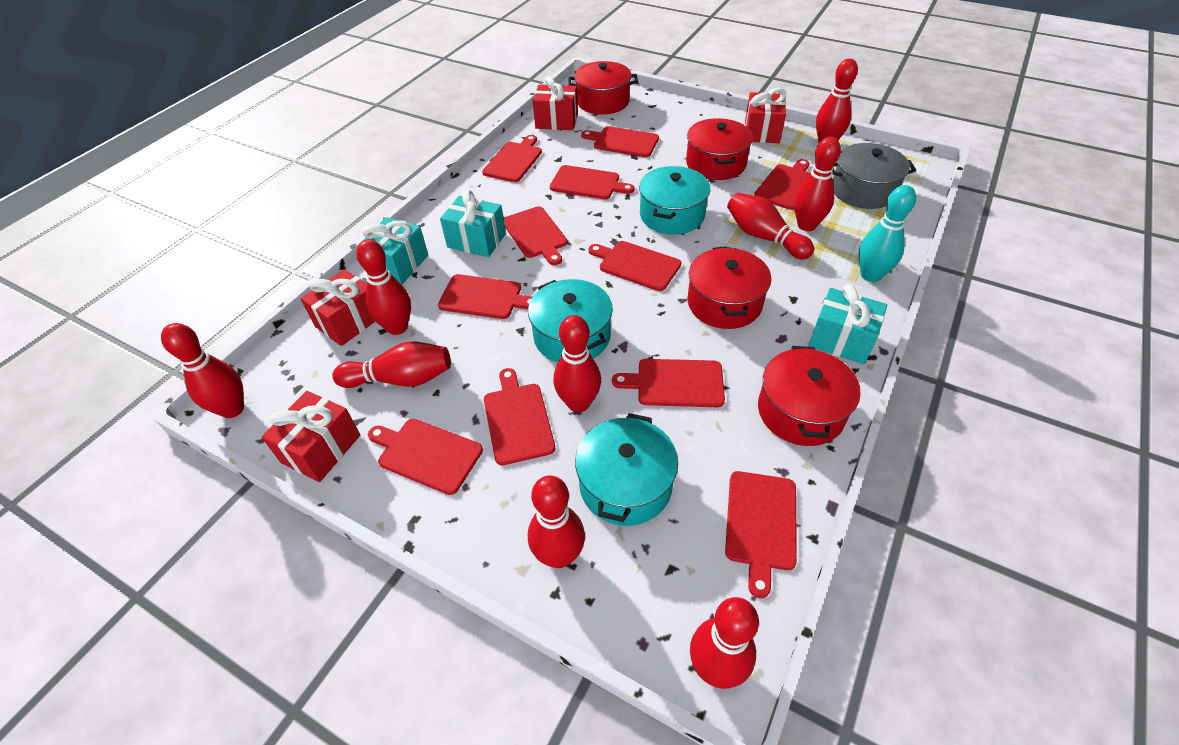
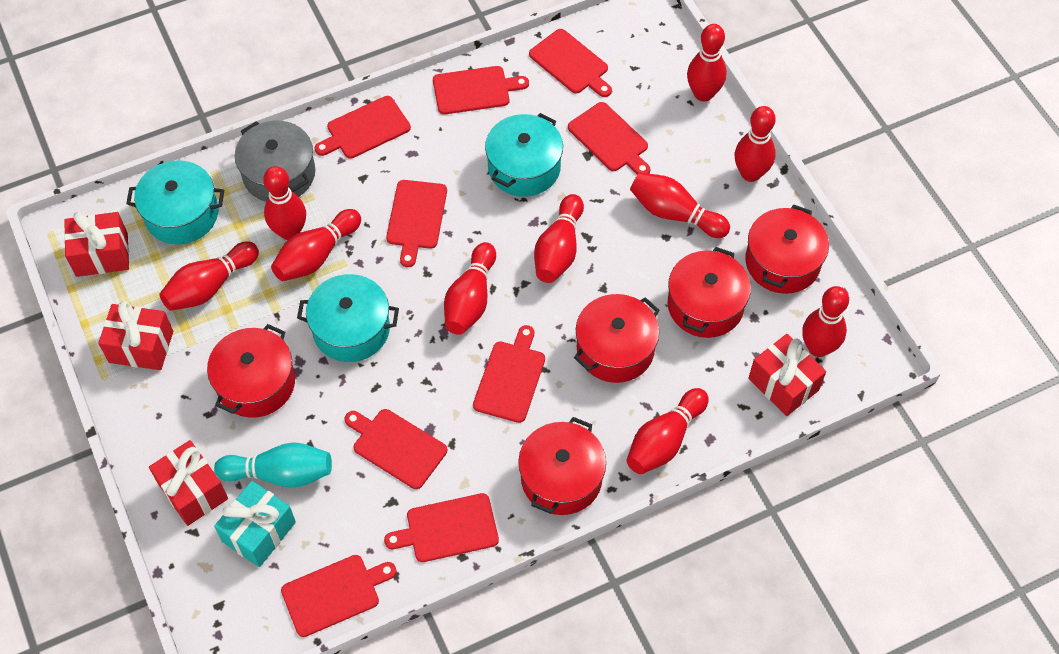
red bowling pin: [161,323,244,418] [332,341,451,388] [356,239,411,335] [528,476,585,568] [554,315,601,412] [690,597,759,689] [727,193,814,259] [794,137,841,231] [816,59,858,143] = 9 -> [159,241,259,311] [263,166,306,240] [271,209,361,281] [444,242,496,335] [534,194,584,283] [627,388,709,474] [630,172,730,238] [687,24,727,102] [735,106,776,182] [802,286,849,357] = 10
red cutting board: [368,419,483,495] [438,274,532,319] [482,135,542,182] [484,368,555,465] [504,207,568,265] [550,165,635,200] [581,126,659,157] [588,241,681,291] [612,359,725,407] [725,471,797,598] [754,159,810,210] = 11 -> [281,555,397,637] [314,96,411,158] [345,409,447,489] [384,493,499,562] [386,180,447,267] [433,66,529,114] [473,325,545,423] [529,29,612,97] [568,102,650,175] = 9
red pot: [568,61,638,114] [686,118,753,180] [688,247,771,329] [758,346,861,446] = 4 -> [207,324,295,418] [518,417,606,515] [574,294,660,383] [668,247,751,338] [745,204,829,294] = 5
turquoise gift: [357,217,428,284] [440,190,506,257] [809,284,887,364] = 3 -> [214,481,296,567] = 1

